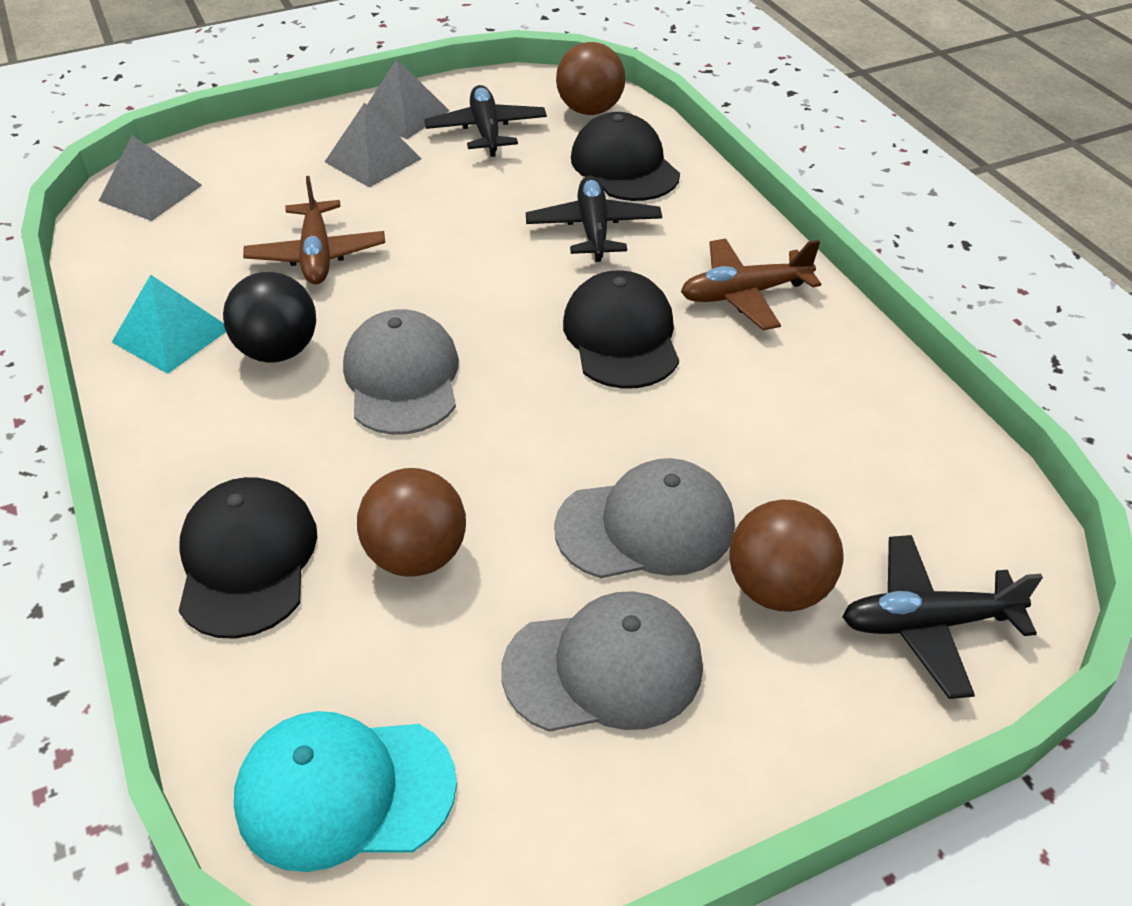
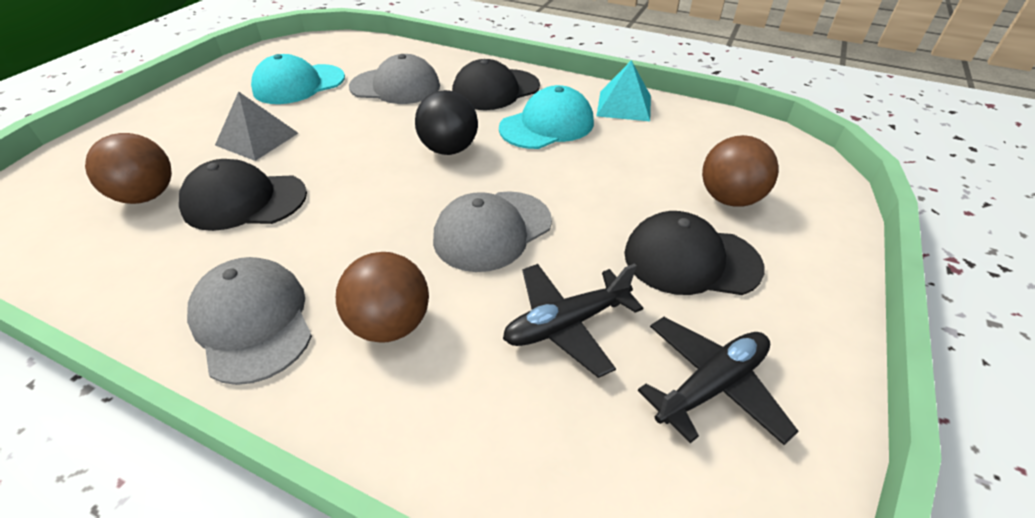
black plane: [424,85,547,157] [526,176,662,262] [842,535,1043,699] = 3 -> [503,263,643,378] [638,317,799,445] = 2
brown plane: [243,176,385,284] [681,239,821,330] = 2 -> none = 0
grey pyramid: [99,135,202,221] [325,103,422,188] [367,59,449,139] = 3 -> [215,91,298,161] = 1
turquoise cap: [234,711,457,872] = 1 -> [251,54,345,104] [499,85,594,149] = 2

